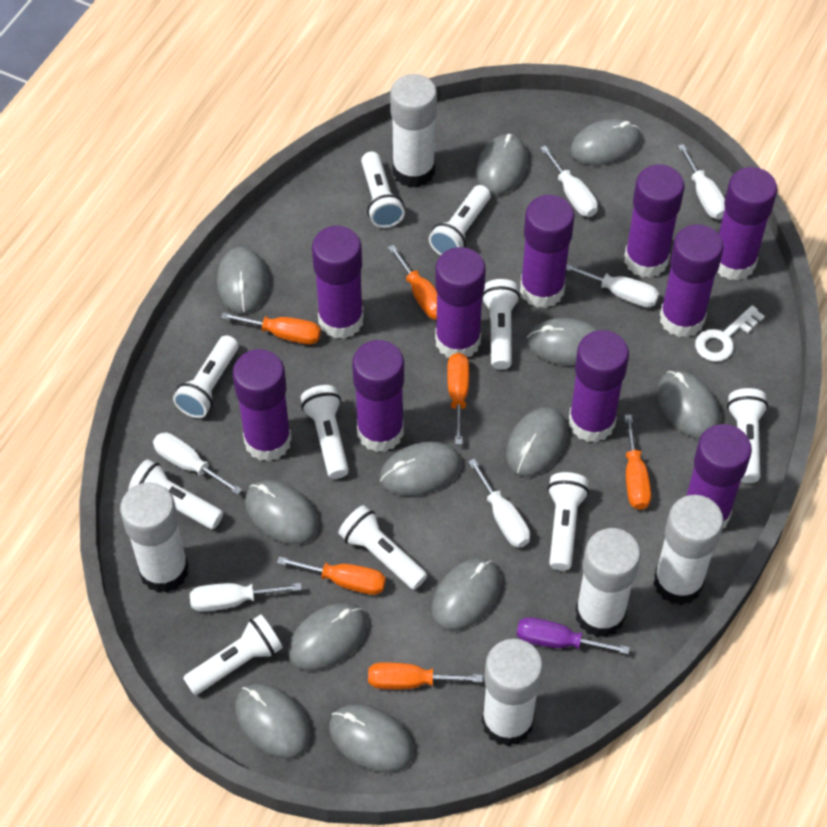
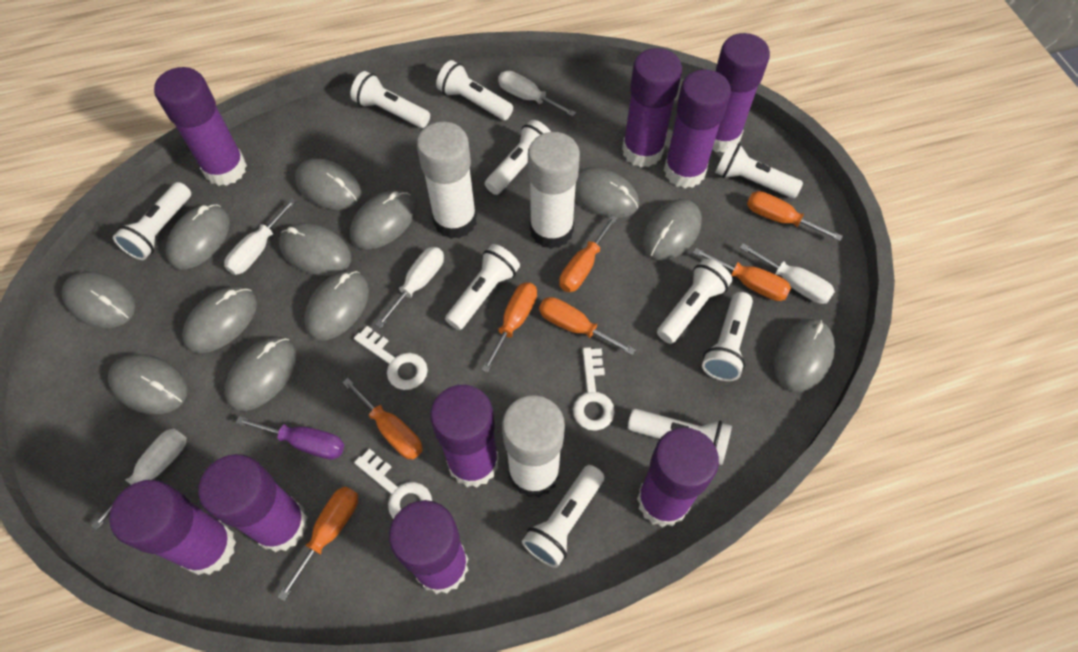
orange screwdriver: [221,312,321,344] [277,556,386,595] [368,662,483,689] [388,245,437,320] [447,353,469,445] [624,415,651,510] = 6 -> [278,487,358,601] [342,378,423,460] [481,282,537,373] [539,297,636,355] [559,215,618,292] [693,248,791,301] [747,191,843,241] = 7
purple glue stick: [233,349,292,461] [312,226,364,339] [352,340,404,452] [435,247,486,358] [520,195,575,308] [569,330,629,443] [624,165,685,278] [660,224,724,338] [686,424,752,528] [718,167,777,281] = 10 -> [109,480,236,575] [154,67,247,186] [198,454,308,552] [389,500,469,594] [430,385,499,487] [622,48,682,167] [637,427,719,527] [664,69,731,188] [712,33,770,153] = 9
white glue stick: [120,482,189,593] [390,74,437,188] [482,639,543,747] [575,528,641,637] [654,495,724,605] = 5 -> [417,121,477,239] [502,395,565,497] [528,132,580,249] = 3
white key: [695,305,765,362] = 1 -> [354,326,428,390] [354,448,432,519] [573,347,615,431] = 3
white screwdriver: [153,433,242,495] [190,583,302,612] [468,459,530,548] [540,145,598,217] [566,264,659,307] [678,144,725,219] = 6 -> [91,428,186,530] [224,198,296,275] [375,247,444,328] [498,71,576,117] [739,243,835,304] = 5

